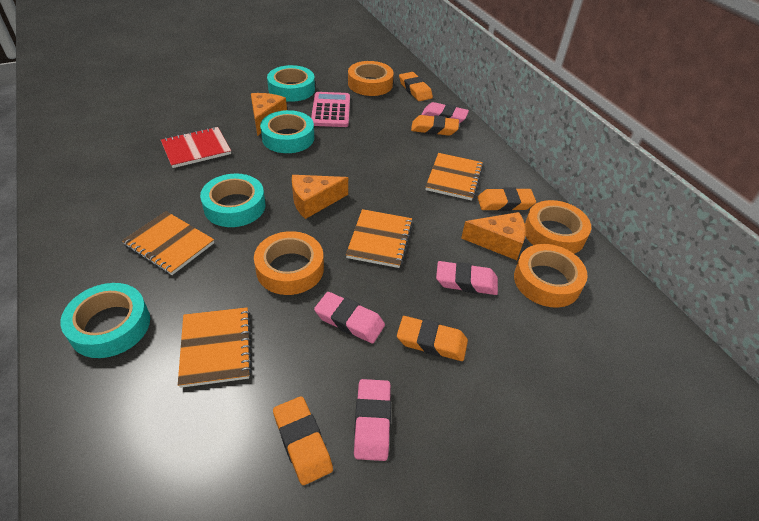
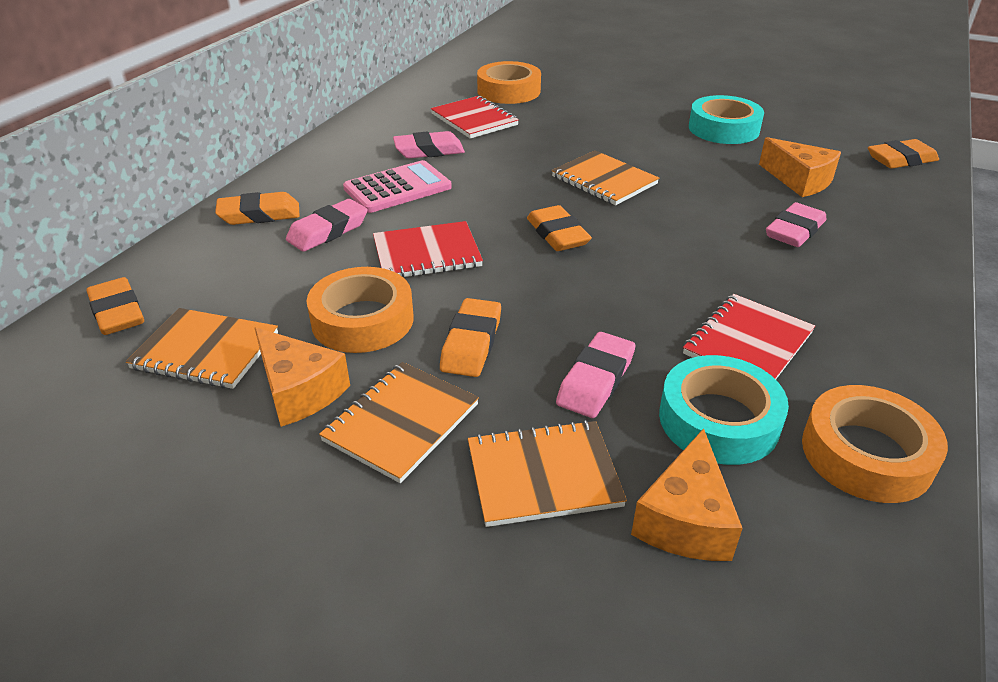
orange tape: [254,231,324,295] [348,61,394,96] [514,244,588,308] [525,200,591,254] = 4 -> [307,267,413,353] [477,61,541,104] [802,385,948,503] = 3
red notebook: [161,127,231,168] = 1 -> [373,221,483,278] [431,96,519,139] [683,294,815,380] = 3
turquoise tape: [60,283,150,358] [200,174,266,227] [260,110,314,153] [267,65,315,102] = 4 -> [659,355,789,465] [689,95,764,144] = 2

